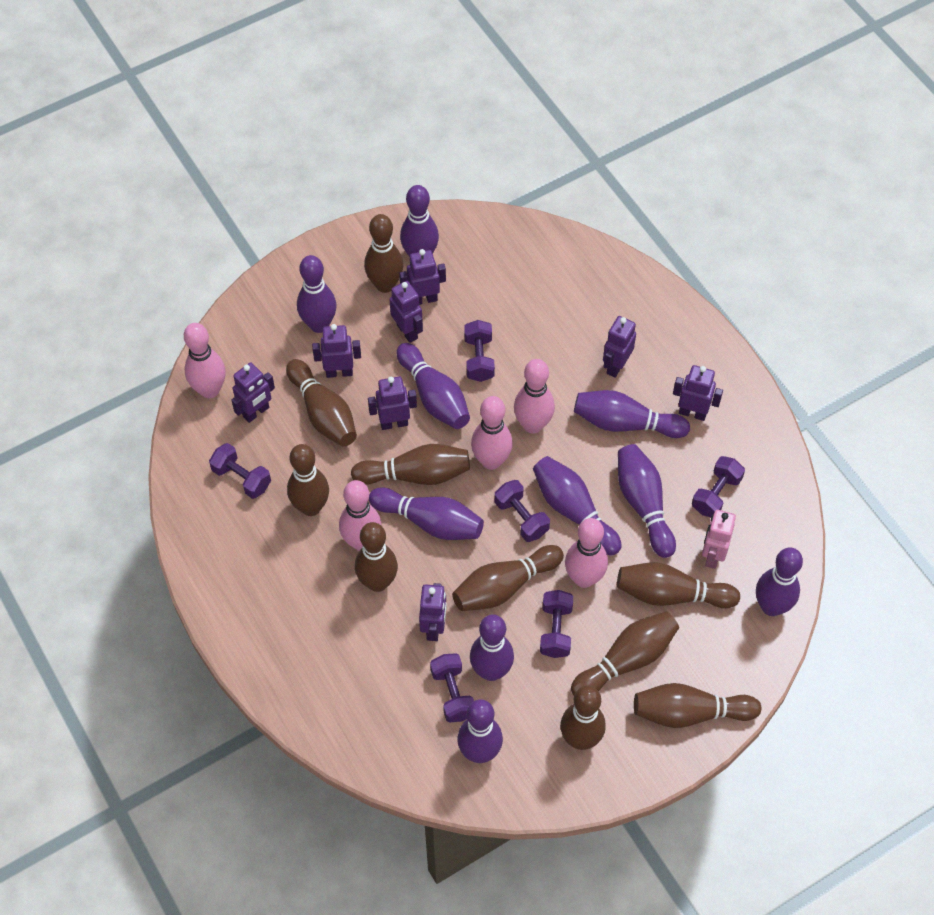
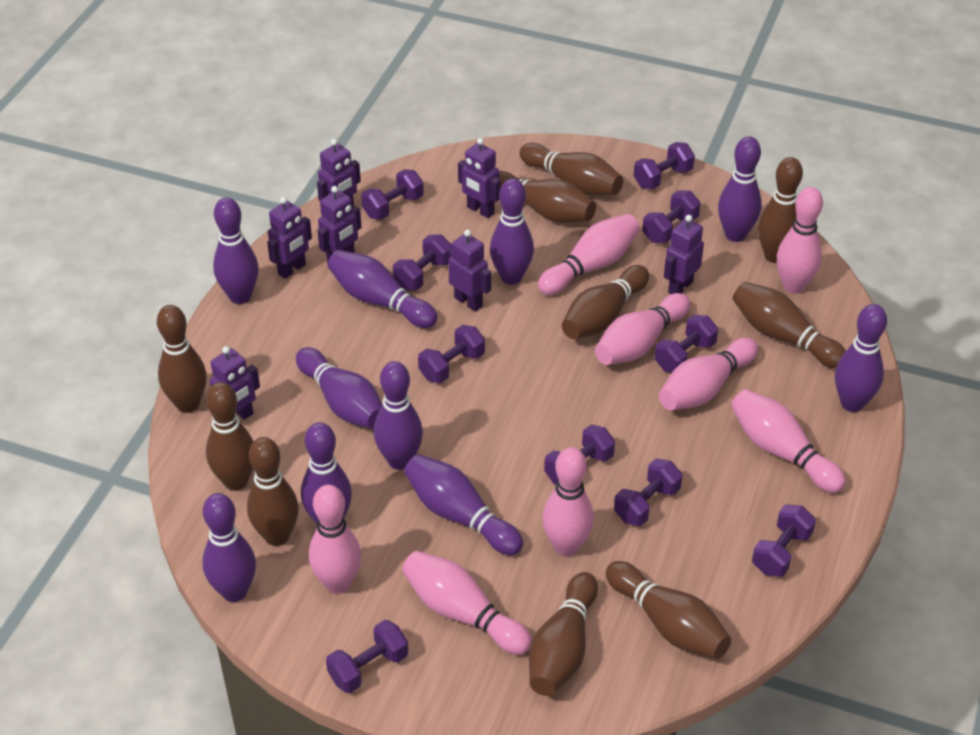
pink bowling pin: [184,323,226,398] [339,480,382,551] [471,396,513,470] [514,359,555,434] [565,518,608,588] = 5 -> [309,485,361,594] [402,551,532,655] [538,214,640,295] [542,447,594,556] [595,293,690,365] [659,338,758,410] [731,389,846,493] [777,187,823,293] = 8
pink robot: [702,510,736,569] = 1 -> none = 0
purple dumbbell: [209,443,271,499] [430,653,474,722] [464,320,495,382] [495,480,550,542] [540,590,573,658] [692,456,745,517] = 6 -> [326,620,408,693] [361,169,424,220] [393,234,452,290] [418,325,485,383] [544,424,615,485] [614,459,682,526] [634,142,695,189] [642,190,701,243] [655,314,718,372] [752,505,816,577] = 10
purple robot: [231,362,275,423] [312,324,361,378] [368,377,417,430] [390,281,423,343] [399,249,446,305] [419,583,447,641] [603,316,636,378] [673,365,723,421] = 8 -> [210,346,260,420] [267,197,312,279] [317,139,361,207] [317,186,362,263] [448,229,491,312] [458,138,501,218] [664,215,704,294] = 7

